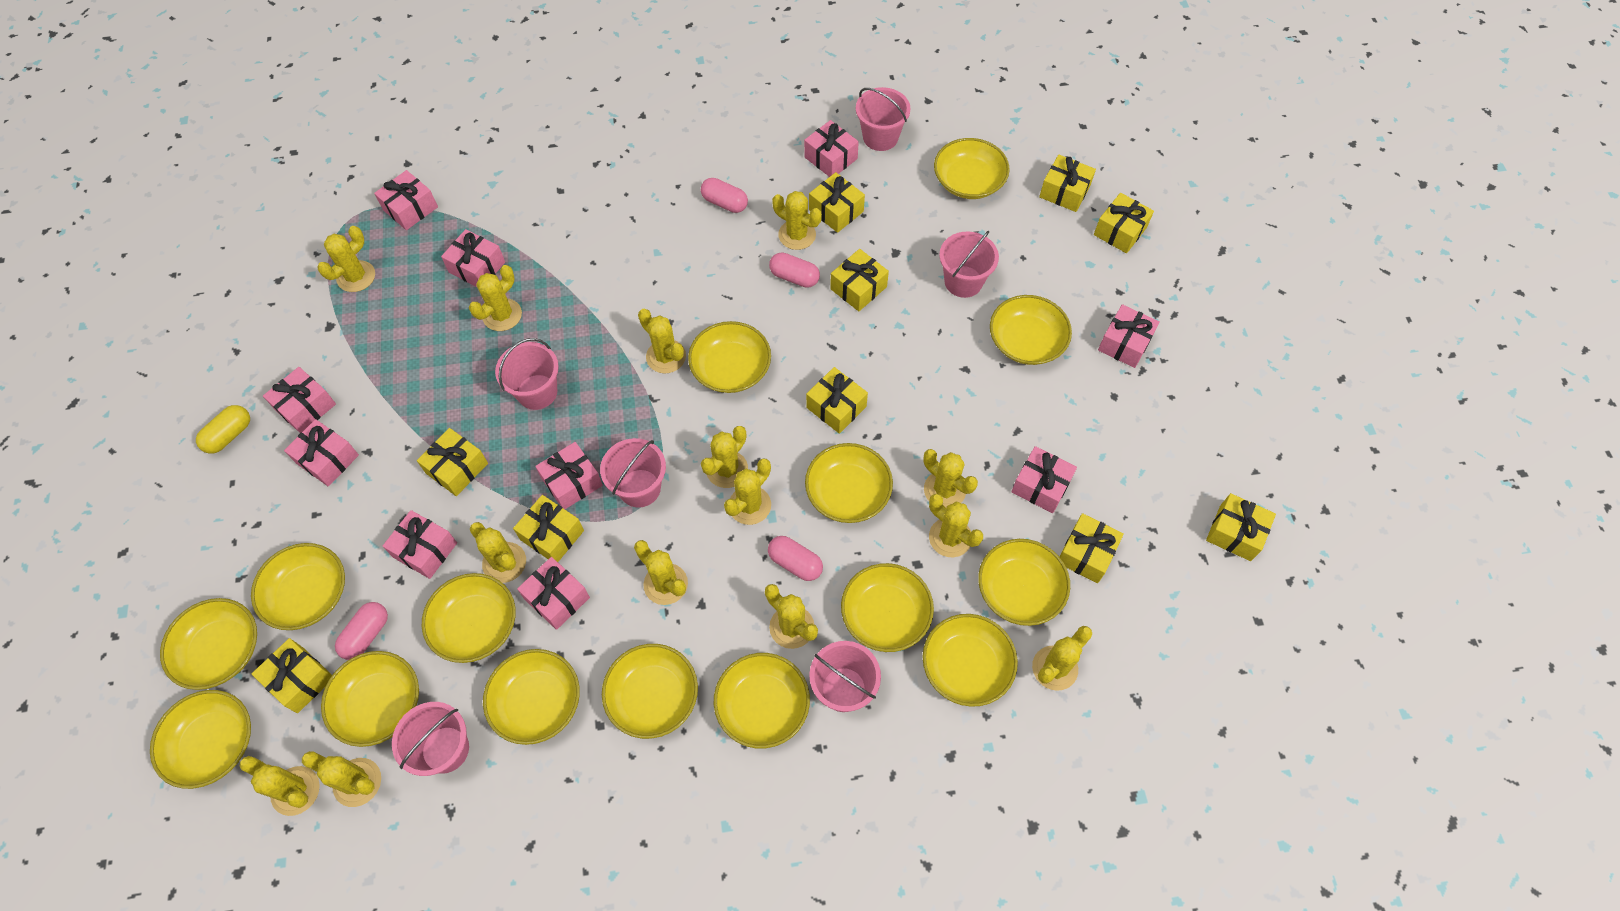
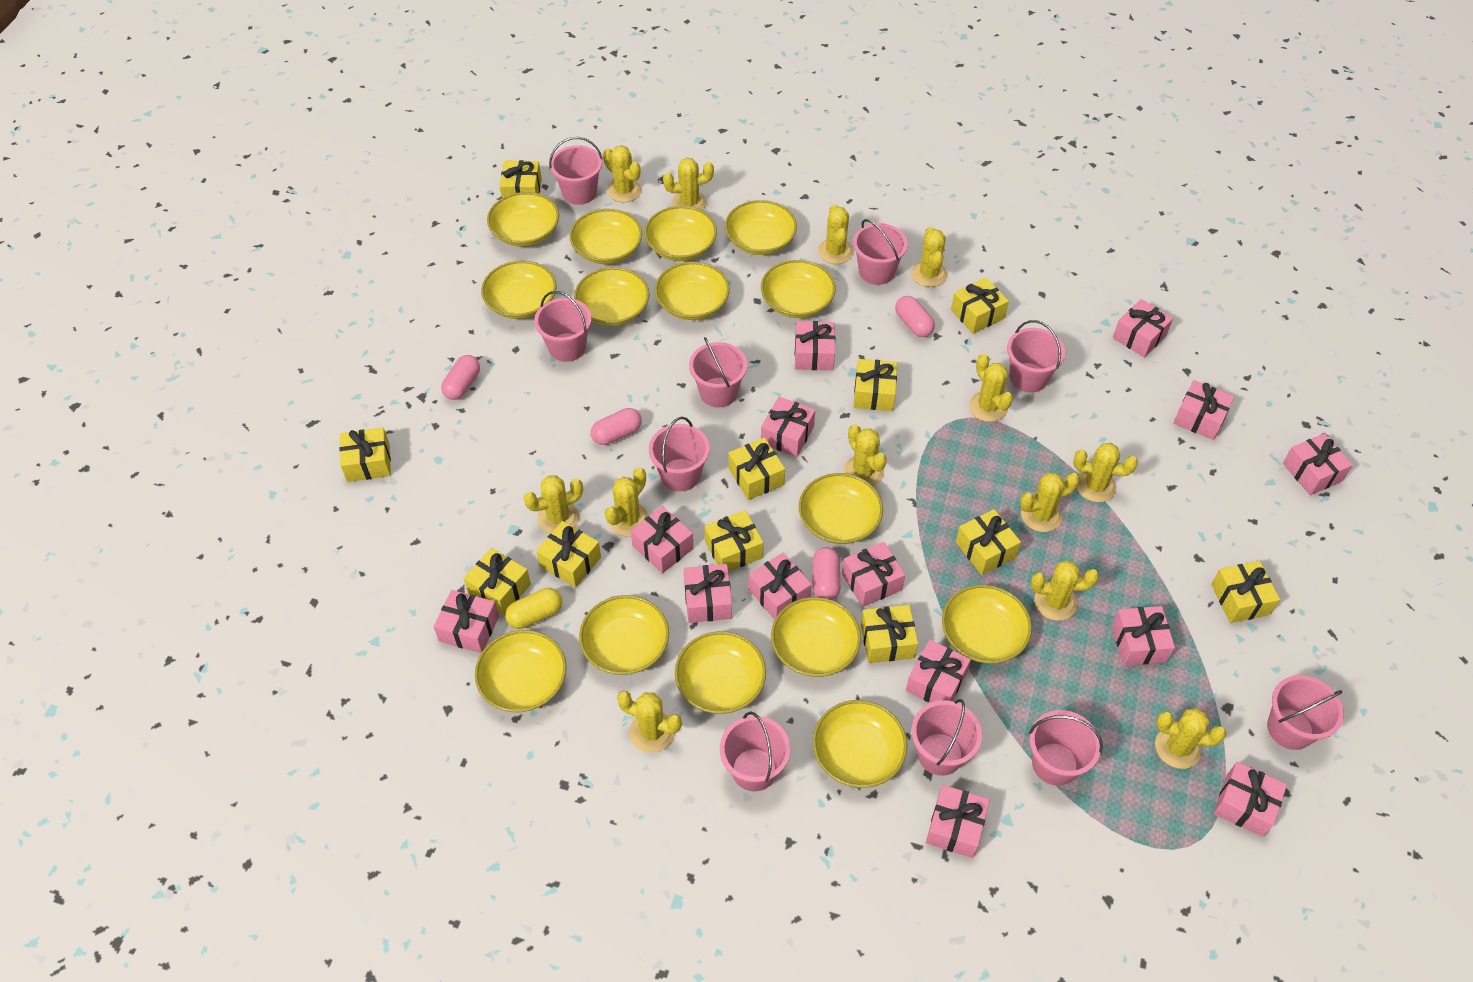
pink bucket: [392,702,469,776] [495,338,559,410] [600,438,666,507] [809,641,881,712] [856,87,911,151] [939,231,999,298] = 6 -> [534,291,591,362] [549,137,603,205] [649,417,710,491] [689,337,748,408] [720,712,790,791] [853,219,908,285] [911,699,982,776] [1007,320,1066,393] [1029,710,1103,786] [1267,675,1344,750] = 10
pink gift: [263,367,336,433] [284,419,359,486] [374,170,438,230] [383,510,457,579] [441,229,505,287] [517,557,590,630] [535,442,603,509] [804,120,859,177] [1011,446,1077,513] [1098,304,1160,368] = 10 -> [433,590,499,653] [631,506,694,573] [684,564,732,623] [748,552,812,620] [761,397,815,457] [795,321,835,370] [842,542,905,607] [906,639,971,703] [926,785,990,858] [1112,606,1175,666] [1113,299,1173,357] [1173,380,1234,440] [1213,762,1287,837] [1283,433,1353,495] = 14
yellow cactus: [239,756,320,816] [302,751,381,807] [317,226,375,292] [469,265,522,331] [470,522,526,583] [634,540,688,605] [638,309,686,373] [701,426,748,488] [724,459,771,525] [765,584,818,649] [772,191,822,250] [923,449,978,508] [929,494,983,557] [1032,626,1092,691] = 14 -> [524,475,583,534] [603,145,641,202] [605,467,649,537] [617,691,682,753] [663,158,714,210] [818,204,853,264] [844,424,887,486] [911,226,947,287] [969,354,1013,422] [1020,473,1080,532] [1031,560,1099,621] [1073,443,1138,502] [1155,708,1226,769] = 13
yellow gift: [252,638,332,713] [417,428,488,496] [513,495,584,562] [806,367,868,434] [809,172,865,233] [830,249,889,311] [1039,155,1096,212] [1060,513,1124,583] [1094,193,1154,253] [1206,493,1276,561] = 10 -> [339,427,391,482] [464,548,531,615] [499,160,542,198] [536,521,601,588] [704,510,764,572] [728,438,785,500] [854,359,897,411] [861,605,918,663] [951,278,1009,334] [956,509,1021,575] [1211,561,1280,623] = 11

